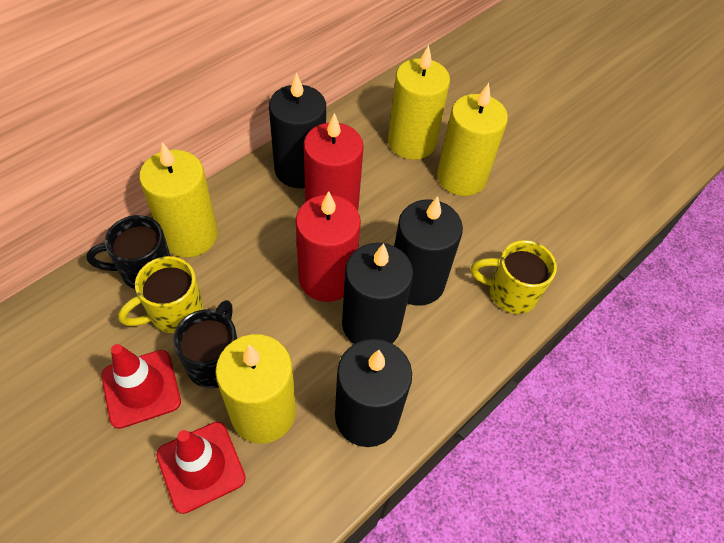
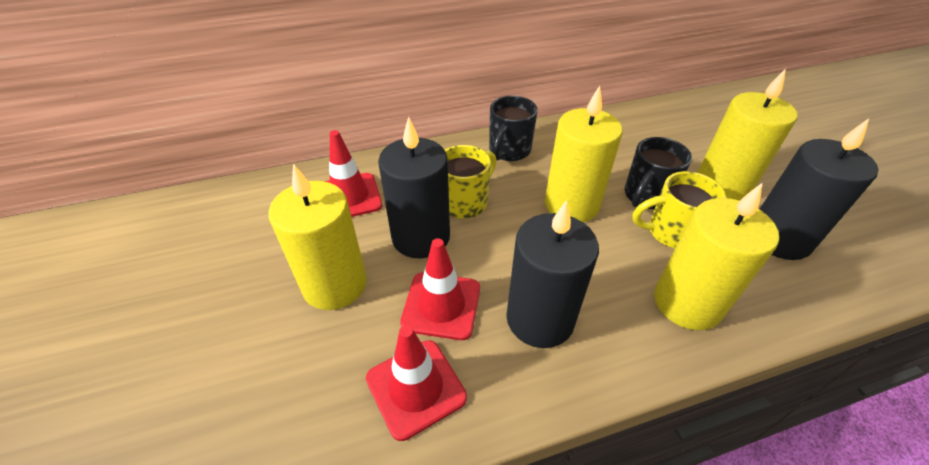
black candle: [269,72,326,188] [335,339,412,447] [342,243,413,344] [394,196,463,306] = 4 -> [378,117,450,258] [506,200,599,348] [760,118,878,260] = 3
red candle: [296,191,361,302] [304,113,364,211] = 2 -> none = 0
red traffic cone: [101,344,181,429] [156,422,246,514] = 2 -> [324,130,382,217] [366,325,467,441] [400,238,480,340] = 3

